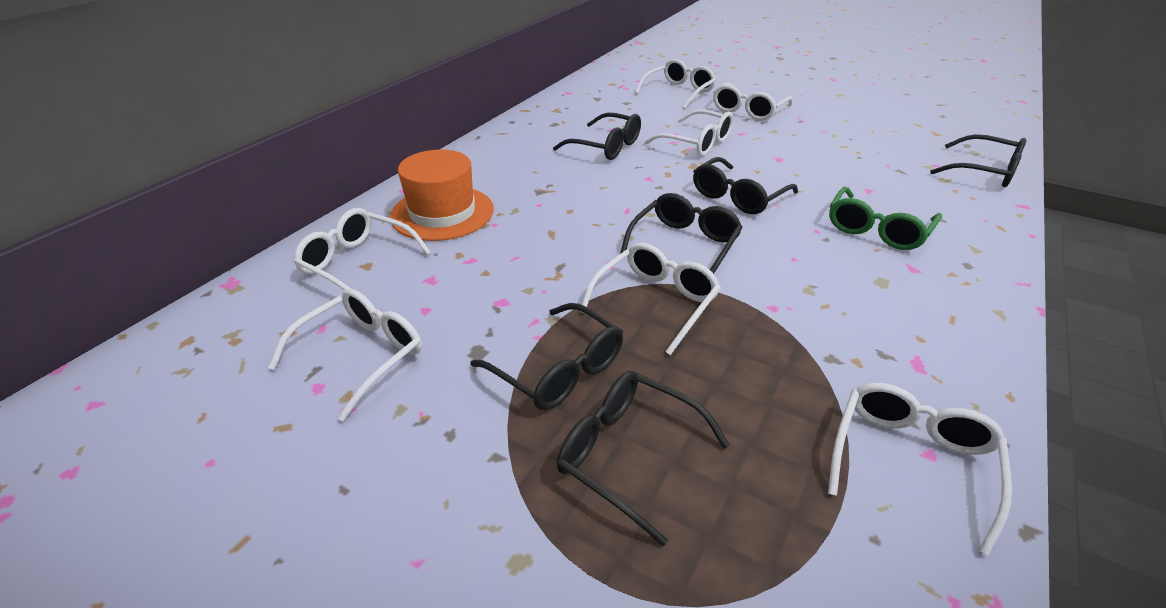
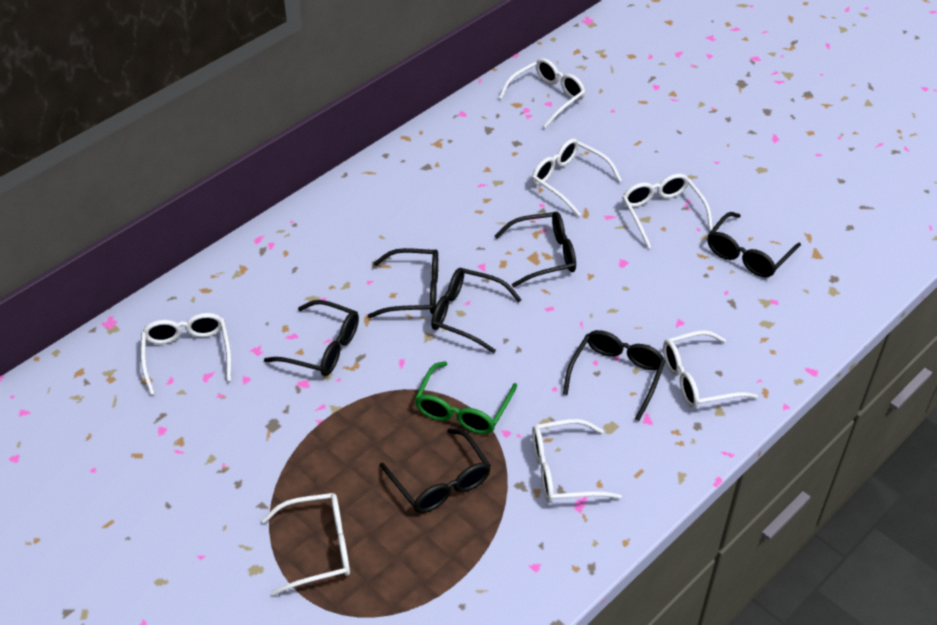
black glasses: [470,303,623,410] [553,113,641,160] [557,371,730,546] [620,193,743,274] [693,157,798,214] [930,134,1027,187] = 6 -> [264,300,359,376] [368,248,438,318] [380,428,491,513] [431,268,522,353] [495,212,576,287] [563,330,665,421] [708,212,801,277] = 7
orange hat: [390,150,494,241] = 1 -> none = 0

